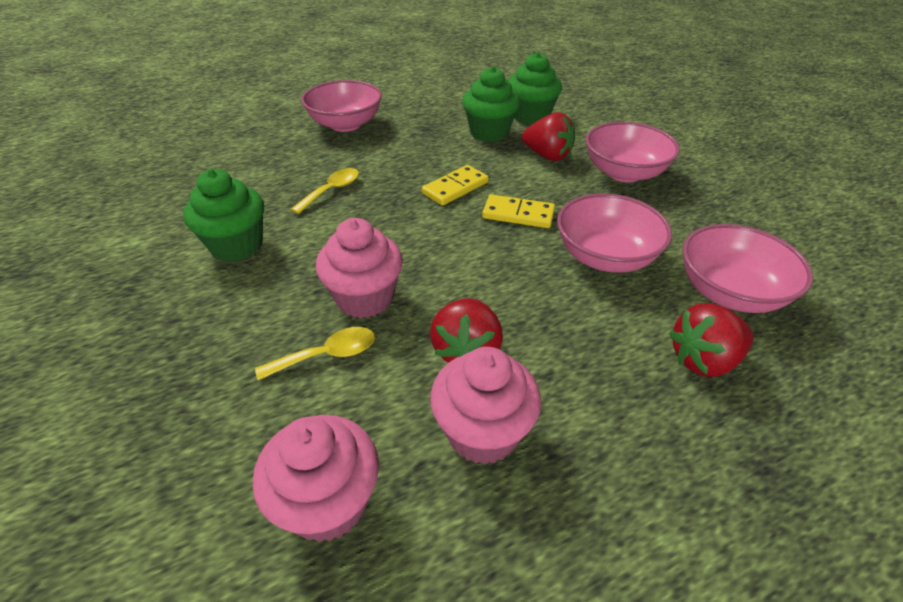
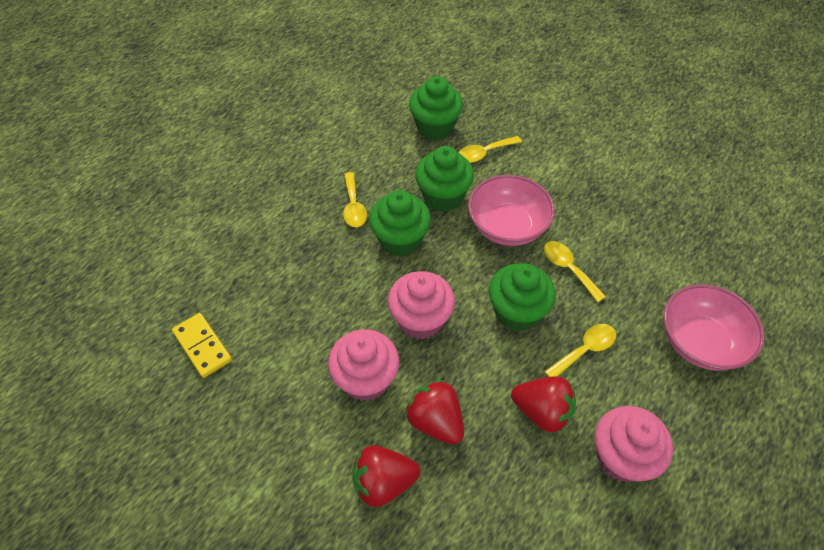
green cupcake: [183,169,264,262] [462,66,520,142] [508,52,562,125] = 3 -> [369,190,431,257] [409,76,463,140] [415,146,474,212] [489,263,556,331] = 4
pink bowl: [301,80,382,132] [557,193,672,273] [586,122,680,183] [683,224,813,313] = 4 -> [468,175,555,246] [663,284,765,371] = 2
yellow domino: [422,165,489,206] [482,194,555,228] = 2 -> [172,313,232,378] = 1
yellow spoon: [255,327,375,380] [291,168,359,214] = 2 -> [343,172,367,227] [459,136,522,163] [544,241,606,302] [544,324,616,377] = 4

